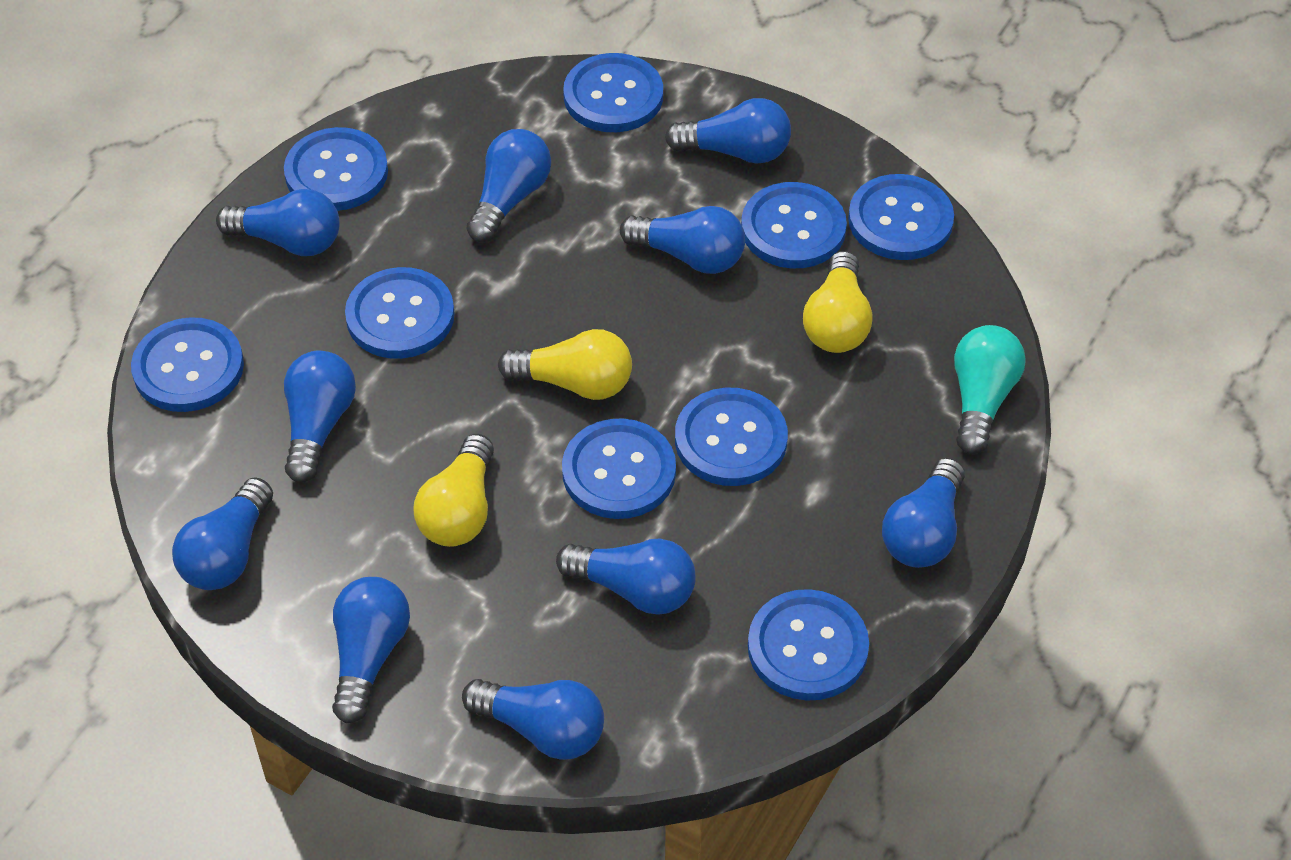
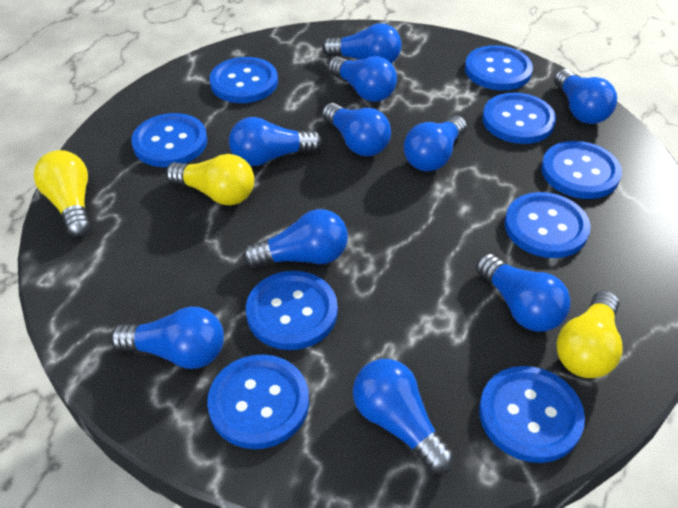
turquoise light bulb: [954,325,1026,454] = 1 -> none = 0

